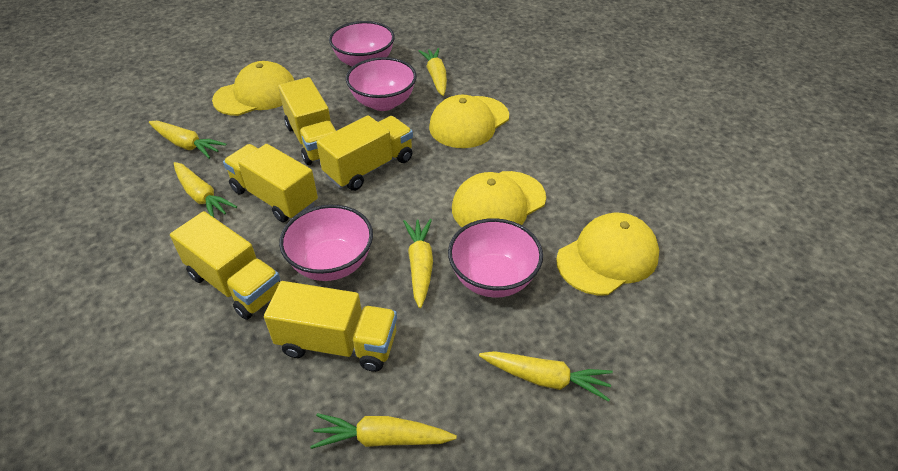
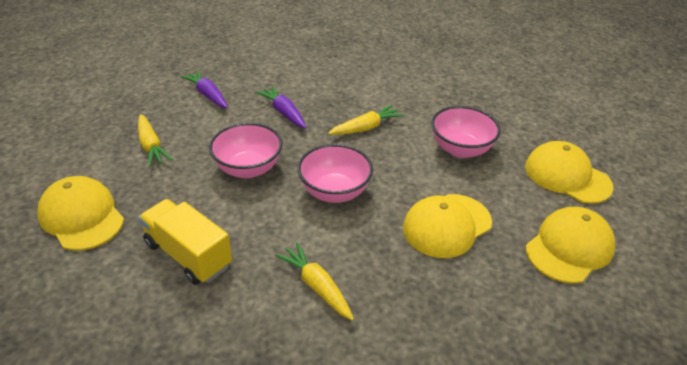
pink bowl: [279,205,373,281] [329,21,395,66] [346,57,417,111] [448,218,543,298] = 4 -> [209,123,283,178] [297,144,373,203] [431,106,501,158] = 3
purple carrot: none = 0 -> [180,70,228,109] [256,86,306,129] = 2
yellow carrot: [149,121,226,159] [174,162,237,217] [310,413,457,449] [403,219,433,308] [419,48,447,96] [479,351,613,402] = 6 -> [138,114,173,167] [275,242,354,321] [328,105,404,135] = 3
yellow truck: [170,211,281,320] [223,144,318,222] [264,281,397,372] [278,77,336,165] [317,115,413,191] = 5 -> [138,199,232,285] = 1

